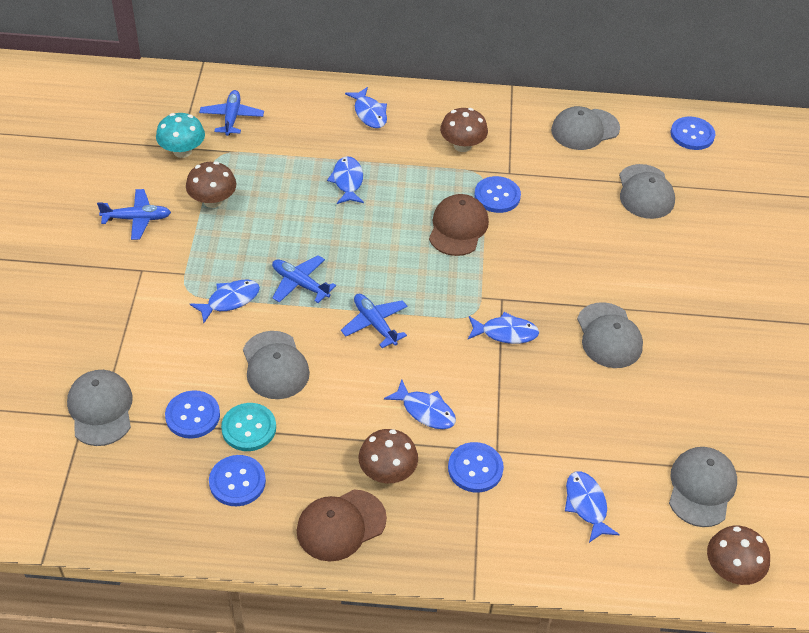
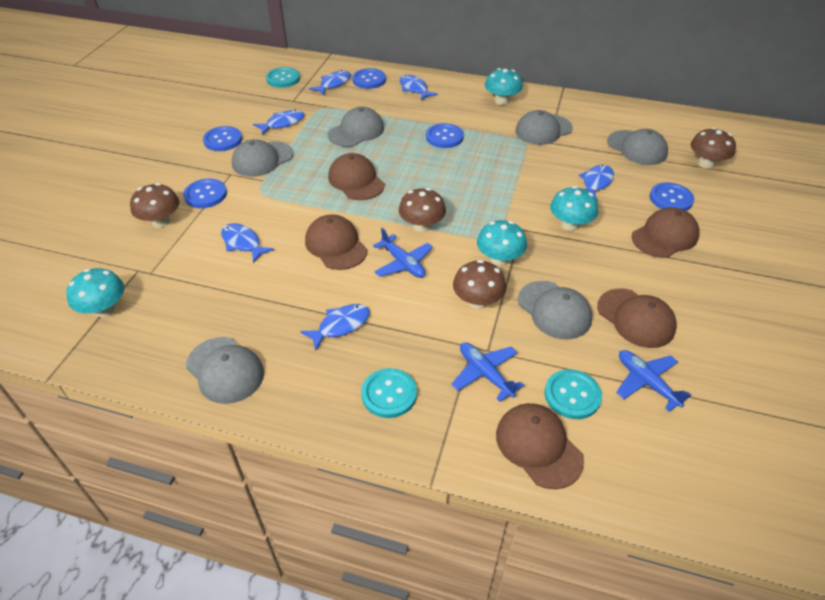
blue plane: [97,189,171,240] [199,90,264,136] [272,255,336,303] [341,294,408,348] = 4 -> [373,228,433,278] [451,342,524,402] [616,350,691,412] = 3
brown cap: [297,489,387,561] [429,194,489,256] = 2 -> [305,214,367,270] [328,153,385,200] [496,403,584,489] [597,289,677,348] [632,207,699,258] = 5
turquoise button: [221,403,276,451] = 1 -> [266,67,300,88] [361,368,417,418] [544,369,602,419] = 3
turquoise mushroom: [156,113,205,158] = 1 -> [66,268,124,317] [477,220,527,266] [485,68,523,105] [550,186,598,231] = 4

